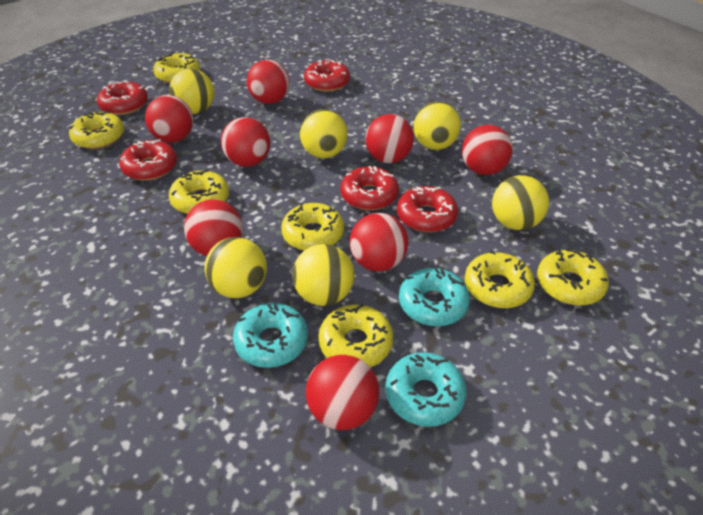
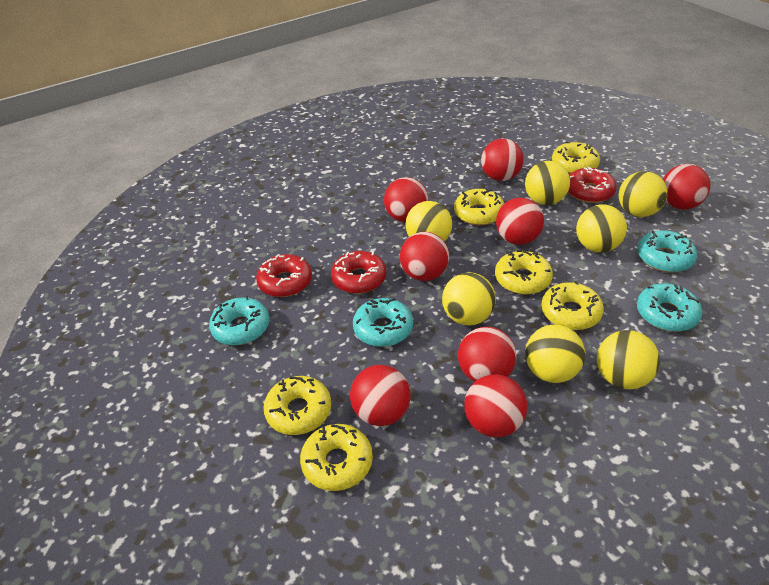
red donut: [97,80,148,115] [119,139,177,181] [304,59,350,92] [340,166,399,210] [397,186,458,232] = 5 -> [256,254,312,297] [331,251,386,294] [568,167,617,203] = 3
turquoise donut: [233,303,308,368] [385,352,466,427] [399,268,470,326] = 3 -> [209,296,269,345] [353,298,413,347] [637,230,697,273] [637,283,702,332] = 4
yellow ball: [169,69,214,114] [204,237,267,298] [292,244,355,306] [300,110,348,158] [413,102,461,150] [492,175,549,230] = 6 -> [405,201,452,242] [442,272,496,326] [525,161,570,205] [525,325,585,383] [576,204,627,253] [597,330,660,389] [619,171,667,217] = 7
yellow donut: [69,111,124,149] [153,52,200,83] [169,169,229,214] [281,203,344,250] [318,304,393,367] [465,250,535,308] [537,249,609,305] = 7 -> [263,376,331,435] [300,424,373,491] [454,189,504,225] [495,250,553,294] [541,281,604,330] [552,141,600,174] = 6

